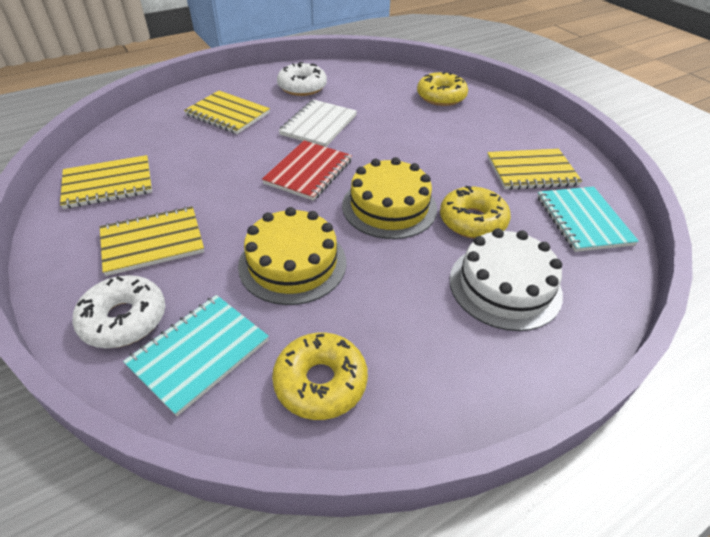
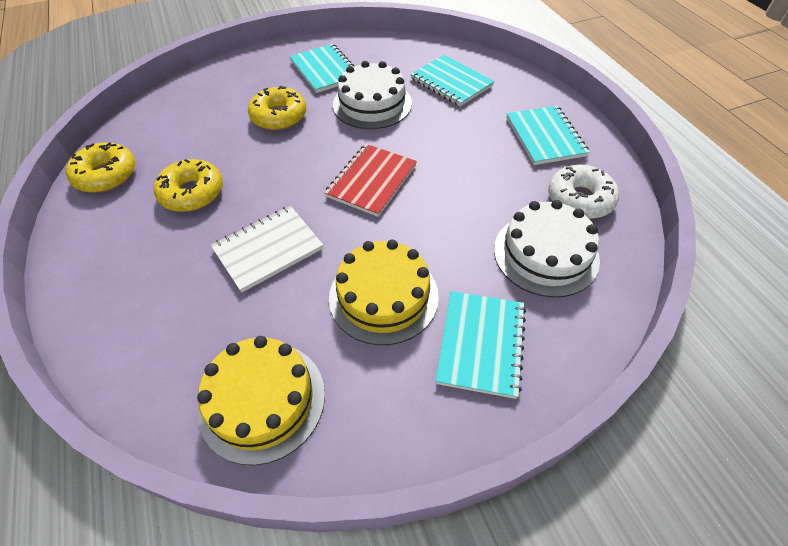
turquoise notebook: [123,295,269,416] [537,187,639,252] = 2 -> [290,44,354,93] [410,55,495,107] [436,291,526,399] [506,106,590,165] = 4
white cake: [449,228,563,331] = 1 -> [333,61,412,129] [494,200,600,297] = 2
white donut: [72,275,165,348] [277,62,327,96] = 2 -> [548,165,619,219] = 1
yellow notebook: [60,155,152,209] [100,206,204,276] [184,91,270,134] [487,149,582,190] = 4 -> none = 0

